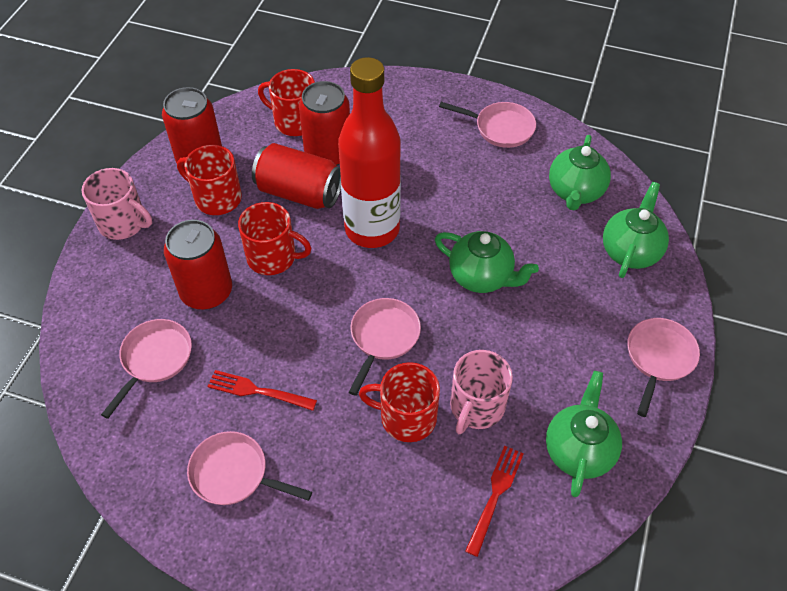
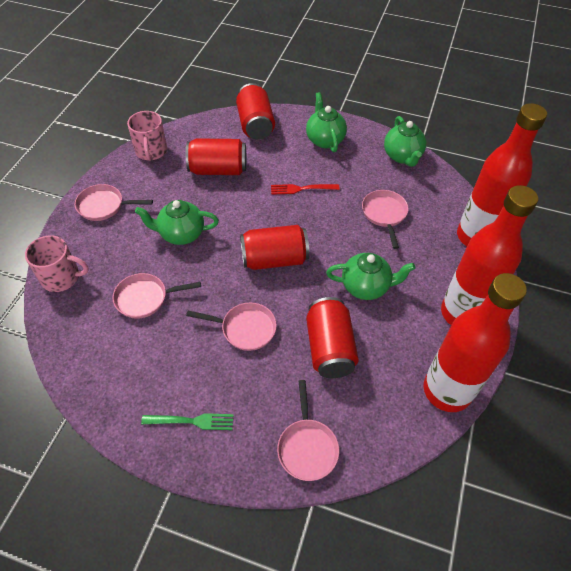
green fork: none = 0 -> [141,413,233,430] = 1
red bottle: [338,57,401,248] = 1 -> [424,273,527,412] [441,185,538,325] [457,103,547,246] = 3
red fork: [207,370,317,411] [465,446,524,557] = 2 -> [271,184,339,195] = 1
red mug: [177,145,242,215] [238,202,311,275] [258,69,315,136] [359,362,440,442] = 4 -> none = 0

